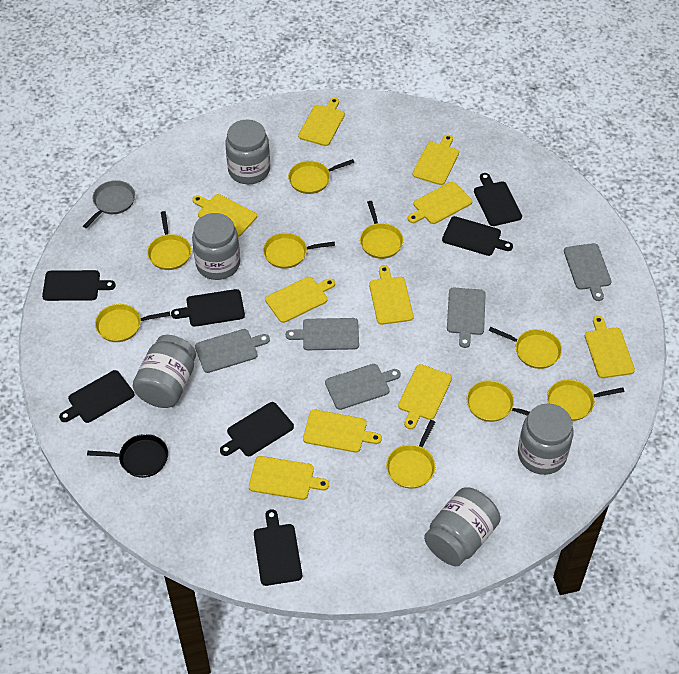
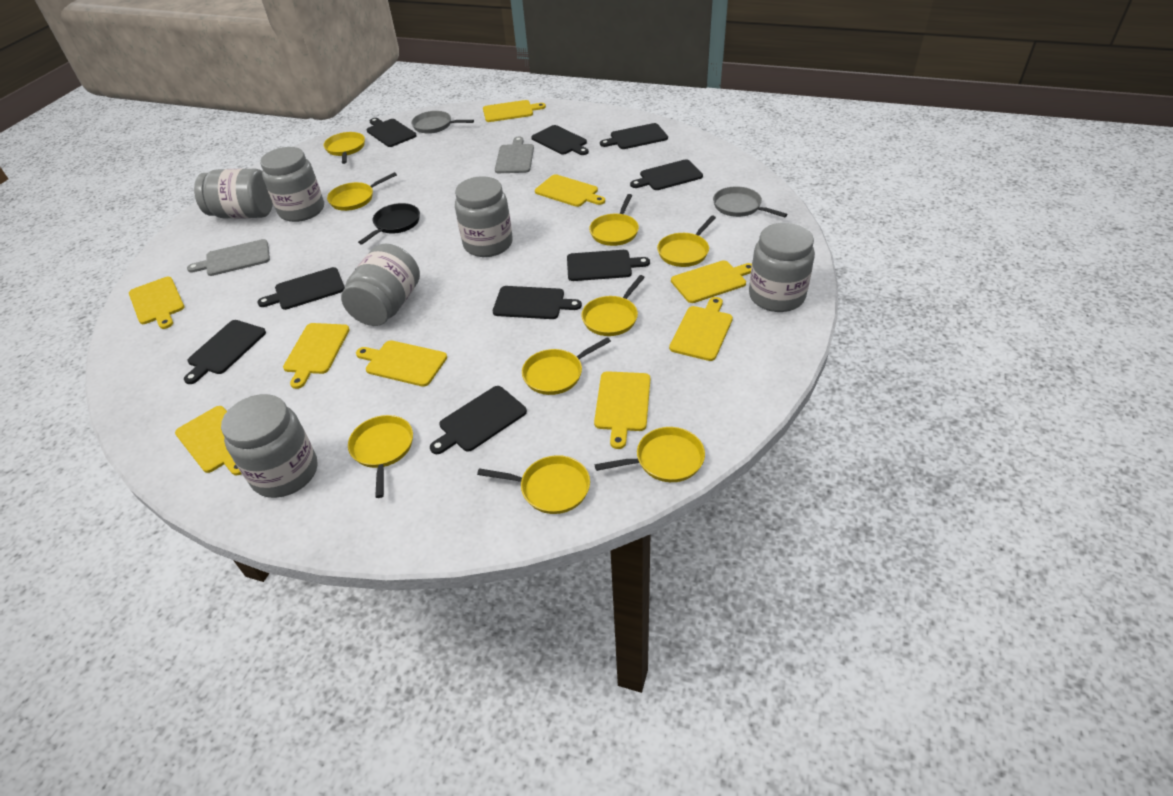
black cutting board: [42,270,116,301] [59,370,134,423] [171,289,245,327] [220,402,294,456] [254,509,302,586] [442,216,513,256] [474,173,522,226] = 7 -> [184,320,266,384] [257,267,345,310] [367,118,417,147] [430,386,527,454] [493,286,582,319] [531,125,589,155] [567,250,650,281] [600,123,668,149] [630,159,703,190] = 9
grey cutting board: [195,329,270,373] [286,318,359,350] [325,364,401,410] [447,288,486,348] [564,243,611,301] = 5 -> [187,239,270,276] [495,137,534,173] = 2
grey jar: [133,335,196,408] [192,213,240,280] [225,119,270,184] [424,487,500,566] [518,403,573,475] = 5 -> [194,168,273,219] [221,394,318,498] [260,147,324,222] [341,244,420,326] [455,176,513,257] [749,223,815,312] = 6
grey pan: [83,180,135,228] = 1 -> [411,111,474,134] [713,186,787,217] = 2
yellow cutting board: [192,194,257,237] [249,456,329,500] [265,277,335,323] [298,98,345,146] [303,409,382,453] [369,265,414,325] [398,364,452,429] [408,182,472,224] [412,135,459,185] [585,316,635,378] = 10 -> [129,277,184,329] [175,406,242,476] [283,323,350,389] [356,340,447,387] [483,100,546,122] [535,174,605,207] [594,371,650,449] [669,297,733,361] [671,260,752,303] = 9

